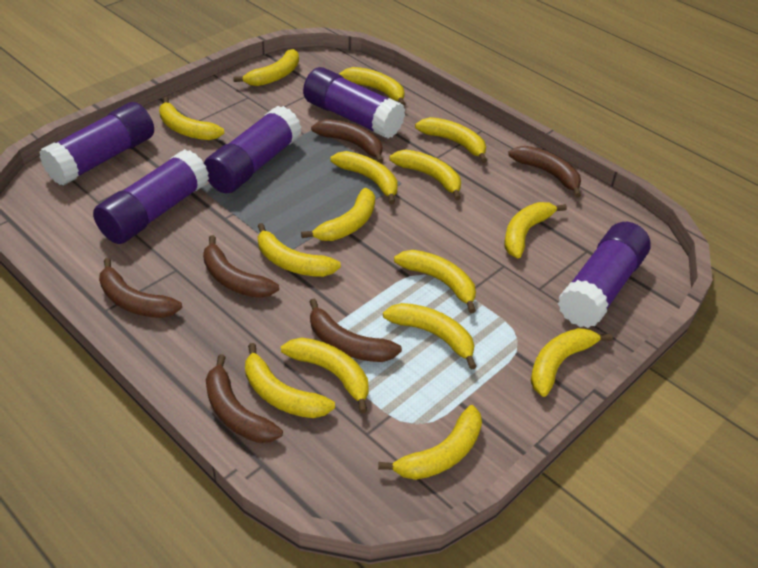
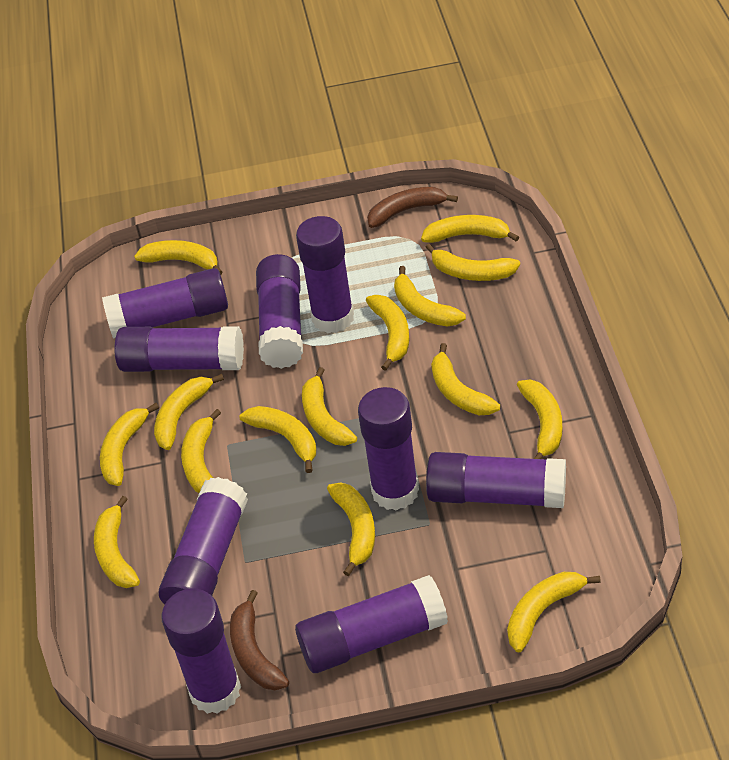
brown banana: [99,258,182,318] [203,235,279,298] [206,355,283,443] [309,299,402,362] [311,119,383,163] [508,146,581,198] = 6 -> [230,590,289,690] [367,187,458,228] = 2
purple glue stick: [39,102,154,186] [93,149,209,244] [204,106,301,193] [303,67,405,139] [558,222,650,328] = 5 -> [102,268,228,339] [114,326,244,372] [159,477,248,604] [161,588,241,714] [256,254,303,369] [295,575,448,673] [296,216,354,333] [358,387,419,511] [426,452,566,508] = 9

